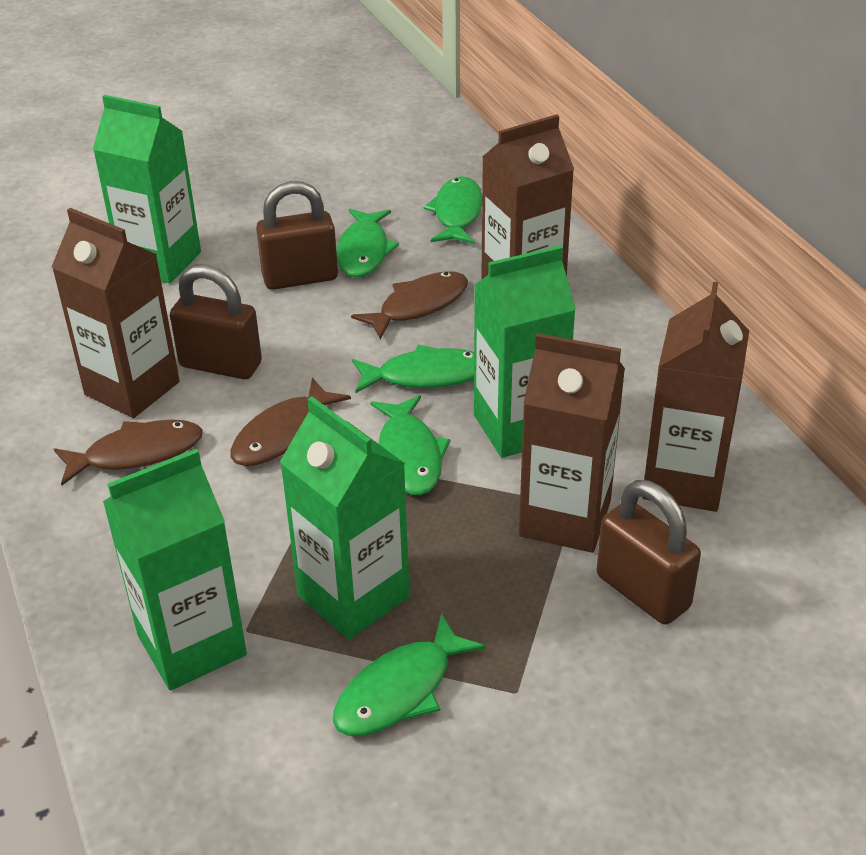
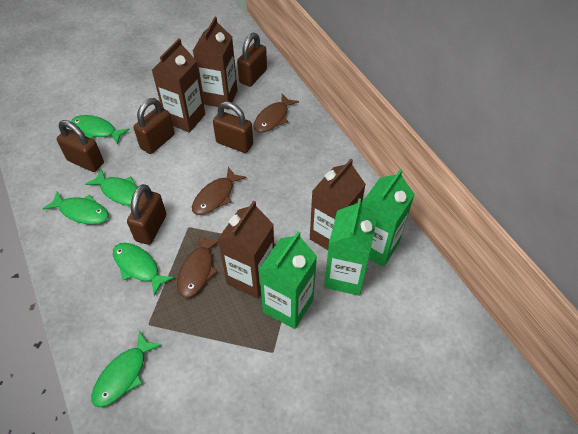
brown padlock: [170,265,262,379] [256,181,338,290] [597,480,701,625] = 3 -> [57,120,104,172] [127,184,167,245] [133,98,175,154] [213,101,253,153] [237,33,267,87] = 5
green carton: [93,95,201,283] [103,449,247,690] [280,396,410,639] [474,245,576,458] = 4 -> [258,231,317,329] [324,198,377,296] [361,169,415,267] = 3

